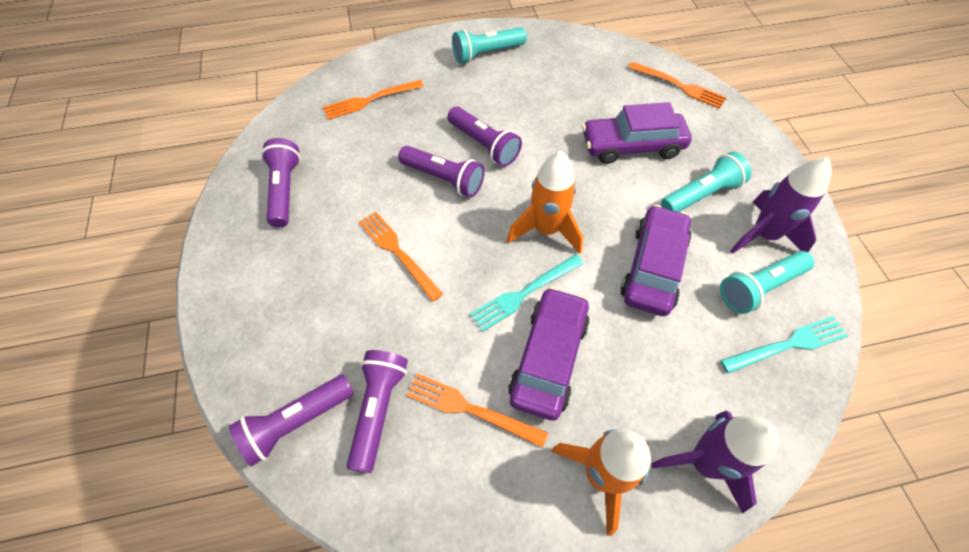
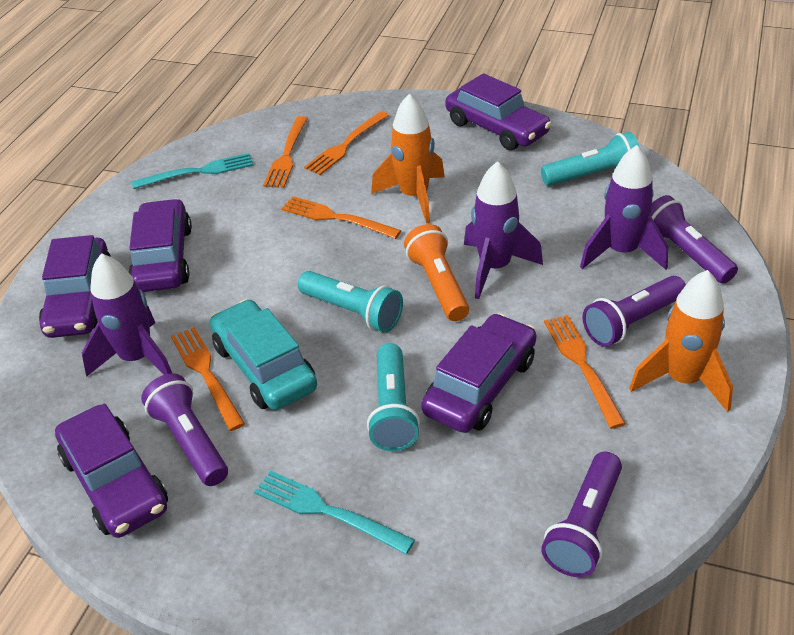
orange flashlight: none = 0 -> [404,224,469,321] = 1
orange fork: [323,80,424,120] [359,212,443,301] [406,373,548,448] [628,62,727,109] = 4 -> [171,327,245,431] [263,116,308,188] [281,196,402,239] [304,111,389,175] [544,315,626,429] = 5
purple car: [508,287,590,421] [582,102,692,164] [620,205,691,316] = 3 -> [39,235,111,338] [55,404,168,538] [129,199,192,292] [421,313,536,433] [445,73,552,150] = 5
purple flashlight: [229,375,354,466] [261,138,300,227] [347,350,408,473] [398,146,485,197] [447,107,522,167] = 5 -> [141,373,228,486] [541,451,622,577] [582,276,686,347] [650,195,738,284] = 4
purple rocket: [651,411,779,514] [730,157,832,254] = 2 -> [82,253,173,377] [464,161,543,299] [580,145,668,269] = 3
turquoise car: none = 0 -> [210,299,317,410] = 1

